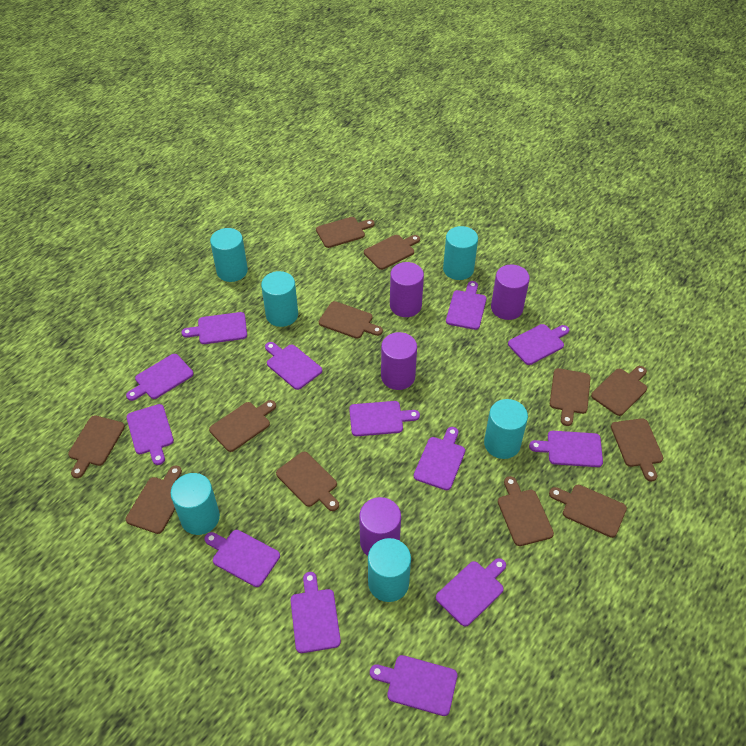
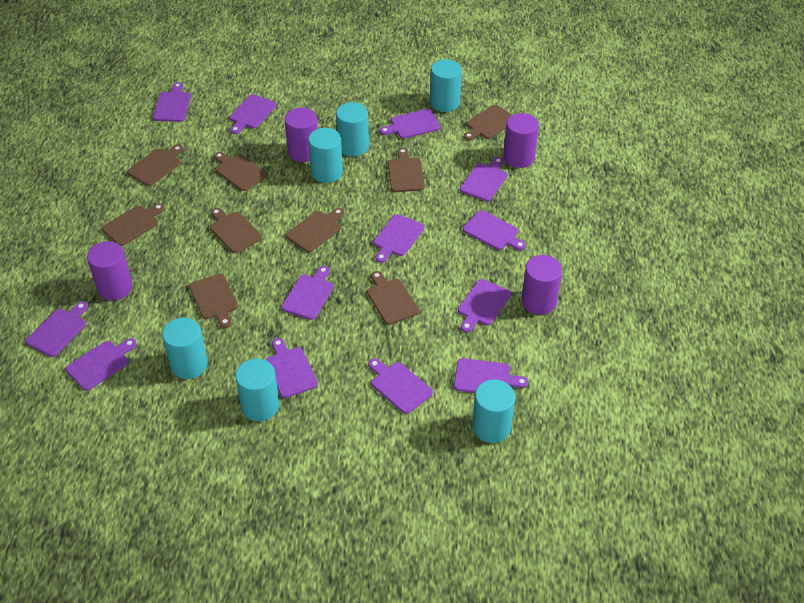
brown cutting board: [68,415,125,478] [126,466,182,534] [209,400,276,452] [276,452,339,511] [316,217,375,248] [319,301,383,339] [364,235,420,270] [498,476,554,546] [549,485,627,538] [550,368,591,426] [591,366,647,416] [611,418,663,481] = 12 -> [102,203,165,246] [127,145,183,186] [189,274,238,328] [210,208,262,253] [214,152,267,191] [286,208,344,252] [367,271,419,325] [388,148,425,192] [464,105,512,141] = 9

